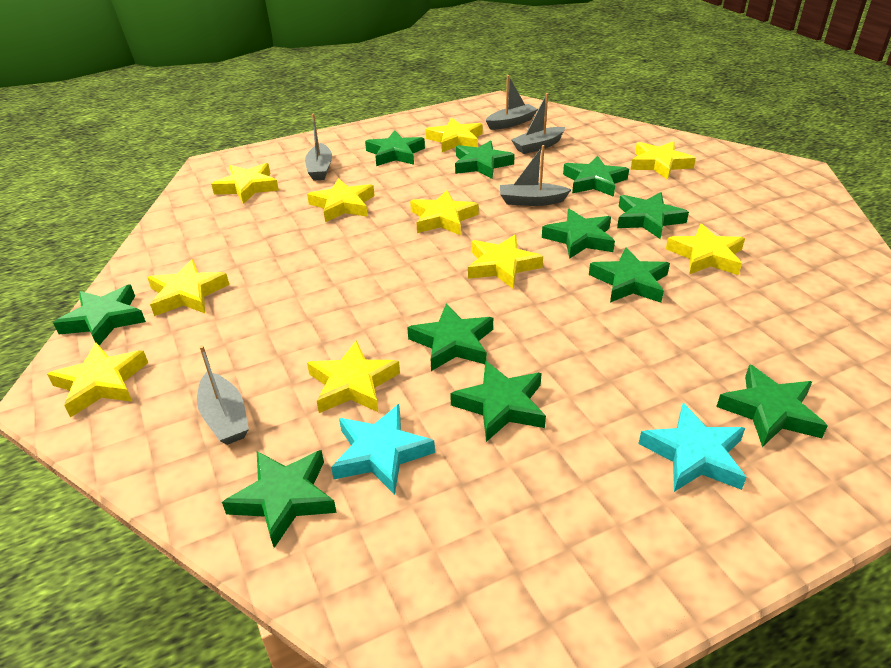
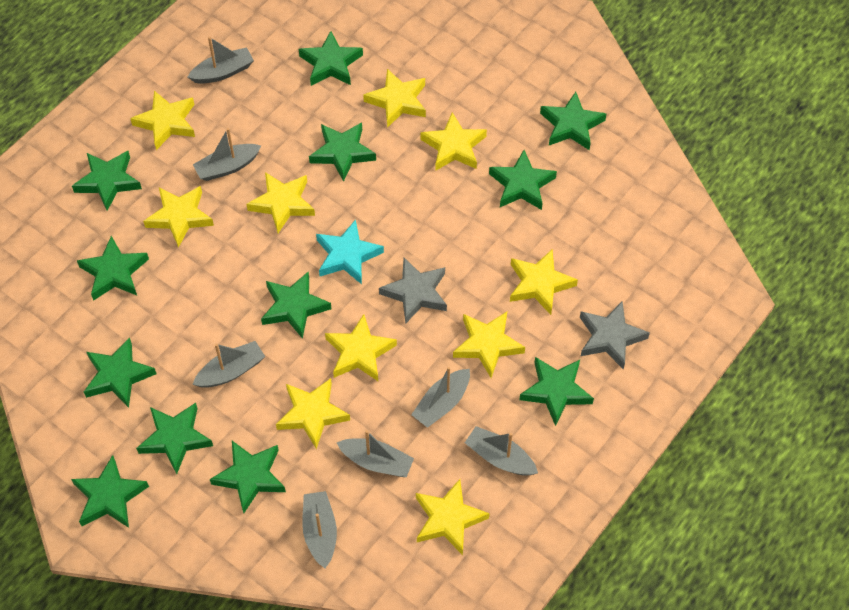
green star: [53,285,146,345] [222,450,337,548] [365,130,425,166] [407,304,493,371] [450,361,546,442] [455,140,515,179] [542,209,615,259] [563,156,629,197] [589,248,670,303] [617,192,689,239] [716,364,828,447] = 11 -> [71,455,149,528] [72,151,142,211] [77,236,149,301] [84,337,157,408] [136,403,213,474] [210,441,286,513] [261,272,331,339] [299,31,363,86] [309,123,376,182] [489,150,557,210] [519,357,594,426] [540,92,606,150] = 12
grey boat: [197,345,249,445] [305,114,332,181] [485,75,538,130] [500,145,572,206] [511,93,565,154] = 5 -> [188,37,254,84] [192,341,265,388] [193,128,261,181] [302,491,337,568] [337,430,414,477] [411,367,470,428] [465,426,538,476] = 7
grey star: none = 0 -> [379,258,447,324] [580,301,650,369] = 2
turquoise star: [331,404,435,495] [638,403,747,492] = 2 -> [316,219,384,284] = 1

